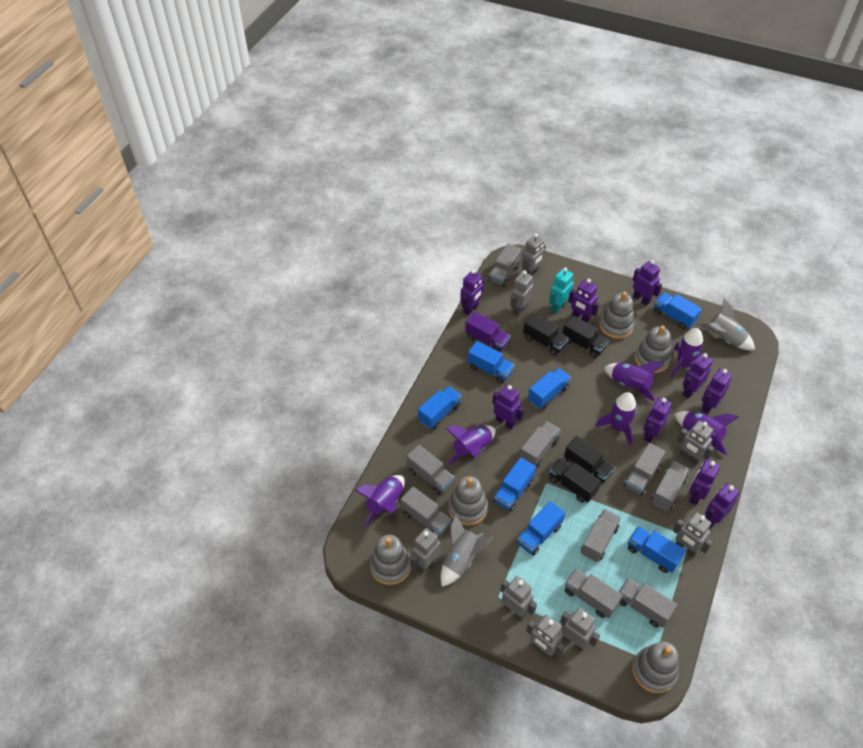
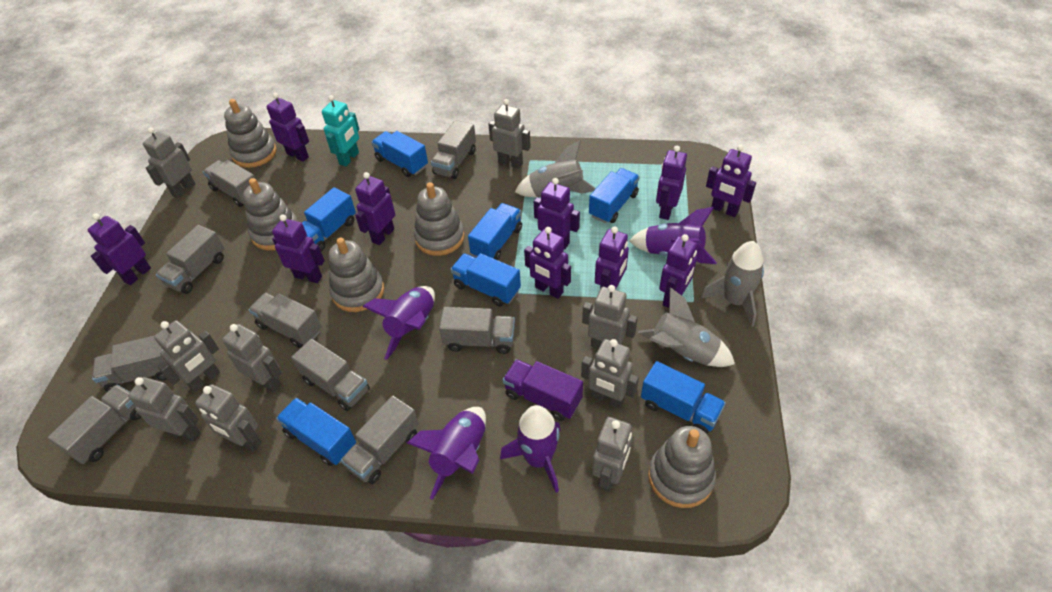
black truck: [523,313,569,356] [549,458,601,503] [562,315,609,358] [564,436,615,485] = 4 -> none = 0
grey robot: [410,528,440,573] [500,576,537,620] [510,270,533,316] [521,233,546,276] [526,615,565,658] [560,608,600,651] [673,512,713,557] [677,421,714,465] = 8 -> [128,377,200,442] [143,127,195,198] [154,320,220,392] [195,384,261,452] [222,324,282,393] [488,99,531,169] [581,339,639,409] [582,285,638,349] [592,417,633,492] = 9
grey rocket: [440,515,493,587] [699,298,755,350] = 2 -> [515,141,596,197] [638,287,735,367] [701,241,764,327] = 3
purple robot: [460,270,484,315] [492,385,524,429] [568,279,599,323] [633,260,662,306] [643,397,672,443] [683,353,713,398] [689,459,720,505] [701,369,732,414] [705,483,740,528] = 9 -> [88,213,151,285] [266,93,309,162] [272,215,325,283] [355,172,395,245] [524,227,571,299] [534,178,580,249] [595,227,629,289] [656,146,687,220] [659,234,698,308] [706,145,756,217] = 10
purple rocket: [355,475,405,527] [446,425,496,465] [595,392,637,446] [604,362,664,401] [671,328,703,377] [675,411,739,455] = 6 -> [362,286,435,360] [407,407,486,500] [500,405,561,493] [629,207,717,264] = 4

